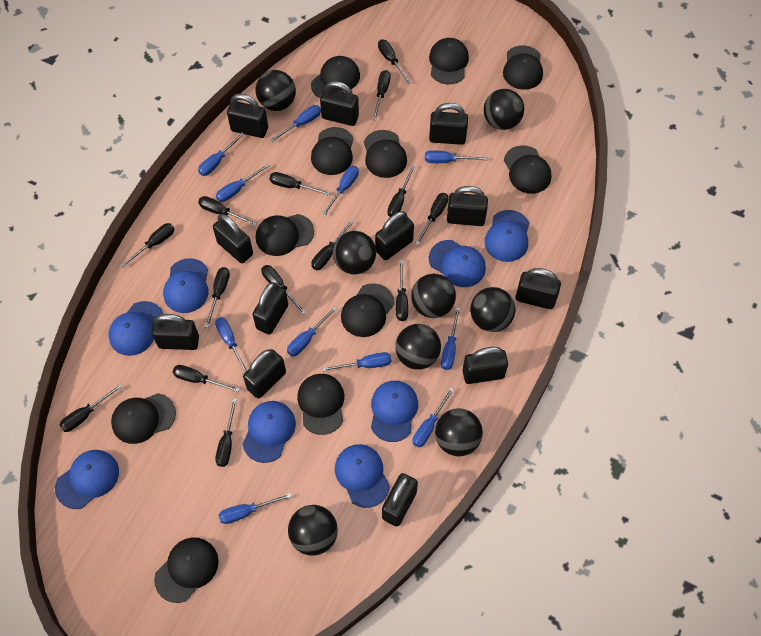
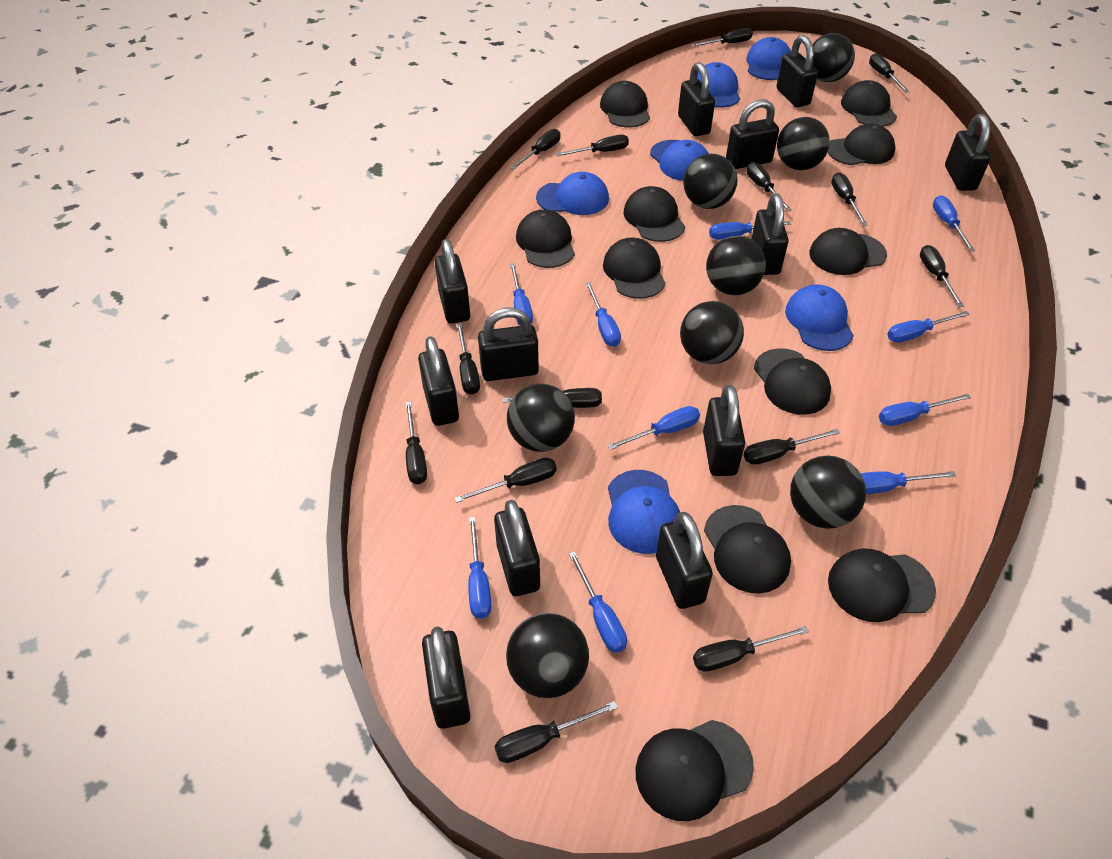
blue cap: [55,450,119,509] [108,301,163,356] [163,258,208,313] [242,401,296,463] [335,444,390,508] [371,381,418,442] [429,240,486,287] [485,210,529,262] = 8 -> [536,172,609,215] [608,470,680,554] [650,140,709,181] [697,62,740,108] [746,37,791,80] [785,285,854,351] = 6
blue screwdriver: [198,133,245,176] [215,317,247,373] [216,163,270,202] [219,493,291,524] [270,105,321,142] [287,306,337,357] [322,166,359,216] [322,352,391,372] [412,388,454,447] [425,150,487,163] [441,307,460,370] = 11 -> [468,517,491,619] [510,263,533,325] [568,551,627,653] [585,282,621,347] [608,406,700,450] [709,221,791,240] [861,471,956,494] [879,394,971,426] [887,311,970,343] [933,195,975,252] = 10

